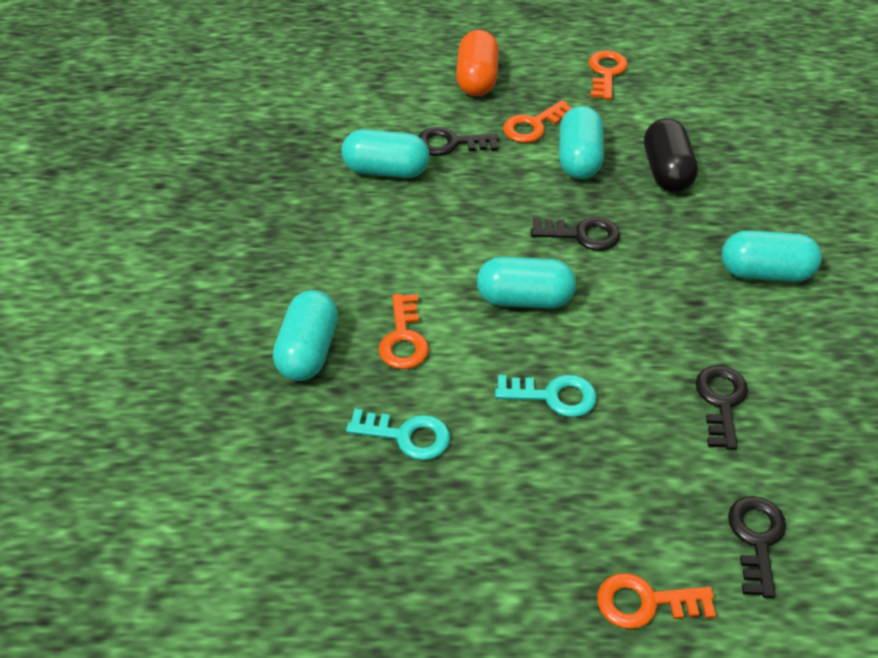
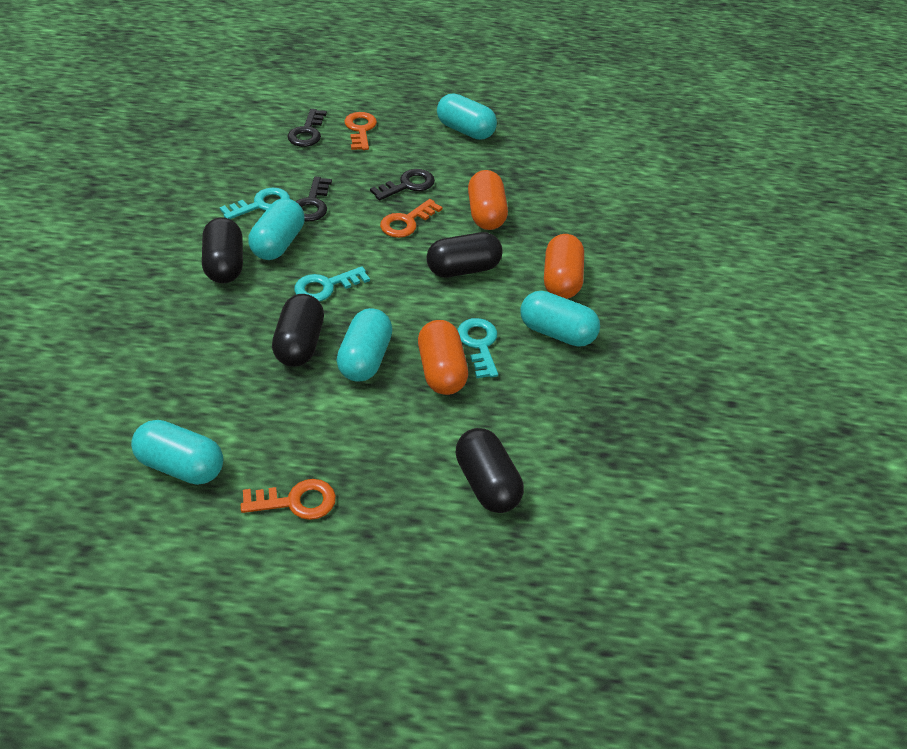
black capsule: [644,118,698,192] = 1 -> [202,217,243,283] [272,294,324,367] [426,232,503,278] [456,428,524,513] = 4
black key: [418,127,499,156] [531,217,620,251] [696,365,748,450] [728,496,786,598] = 4 -> [288,109,327,147] [295,177,332,221] [370,169,435,201] = 3
orange capsule: [456,30,499,96] = 1 -> [418,320,468,395] [468,170,508,230] [544,234,584,299] = 3
orange key: [379,294,429,369] [503,100,572,143] [589,51,627,100] [597,573,716,629] = 4 -> [241,479,336,520] [344,112,377,150] [380,199,442,238] = 3
turquoise key: [346,409,450,460] [495,375,597,417] = 2 -> [220,188,290,219] [294,266,370,302] [458,318,498,378] = 3

